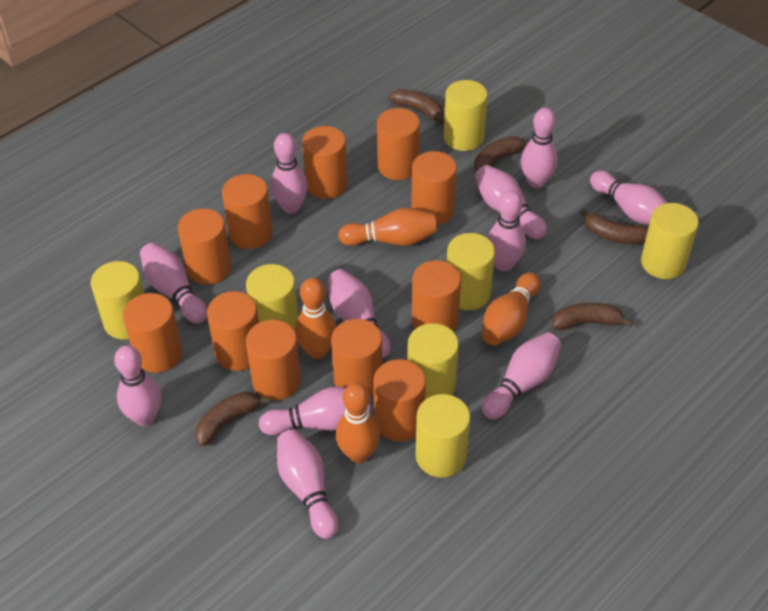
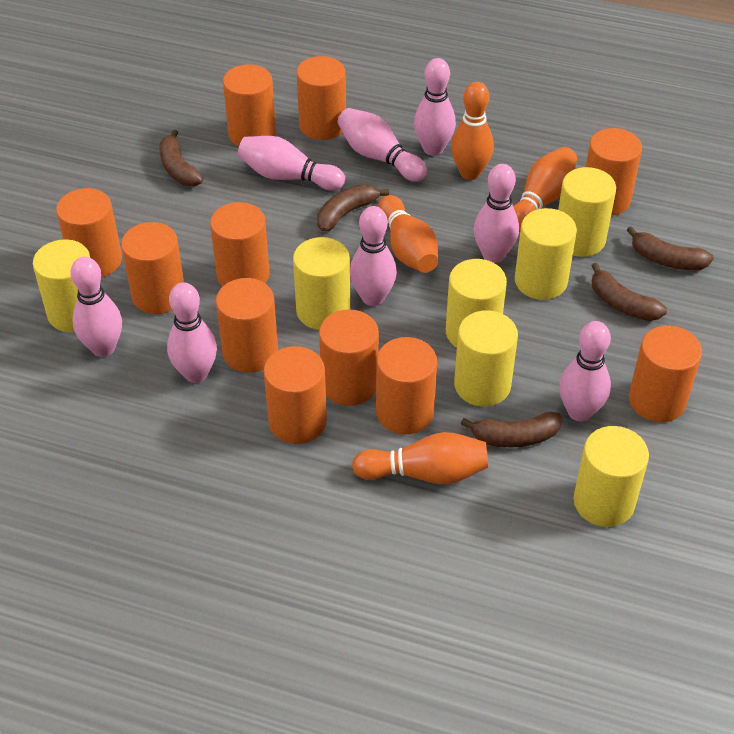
pink bowling pin: [114,345,161,426] [140,243,207,324] [259,386,371,435] [270,133,308,214] [277,429,339,539] [328,269,391,358] [475,165,547,239] [482,332,561,419] [488,190,526,271] [521,108,558,188] [590,171,667,224] = 11 -> [70,257,122,357] [167,282,217,383] [238,136,345,191] [337,108,427,182] [350,206,397,306] [414,58,456,156] [474,164,519,263] [559,321,611,422] = 8

